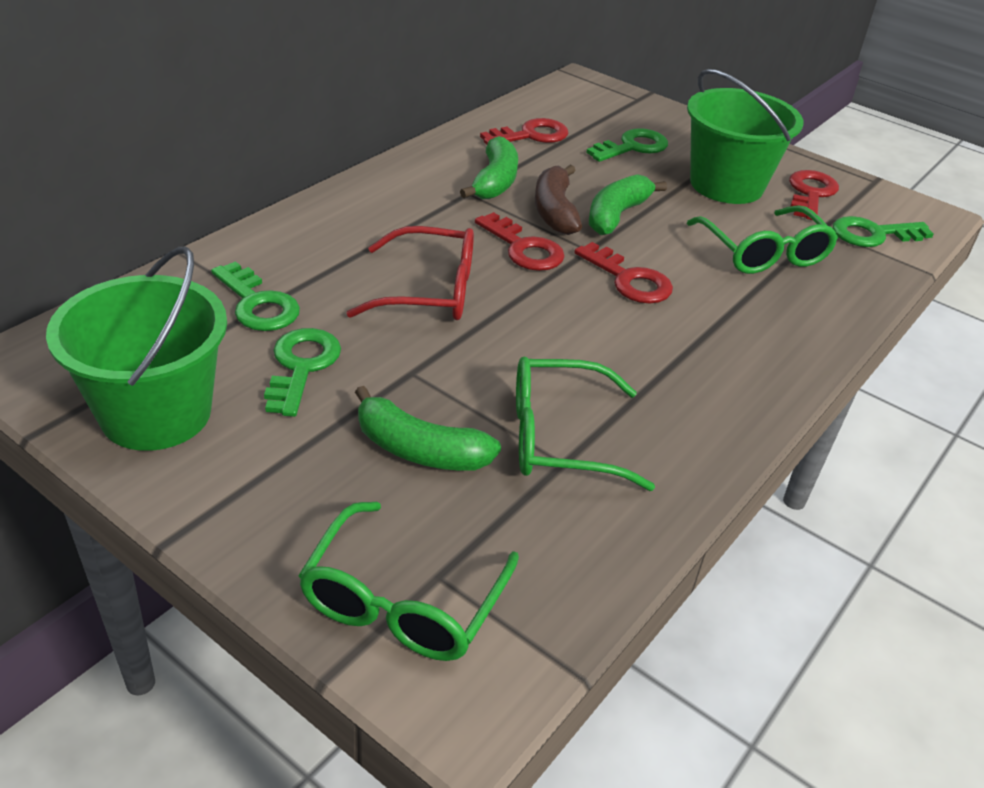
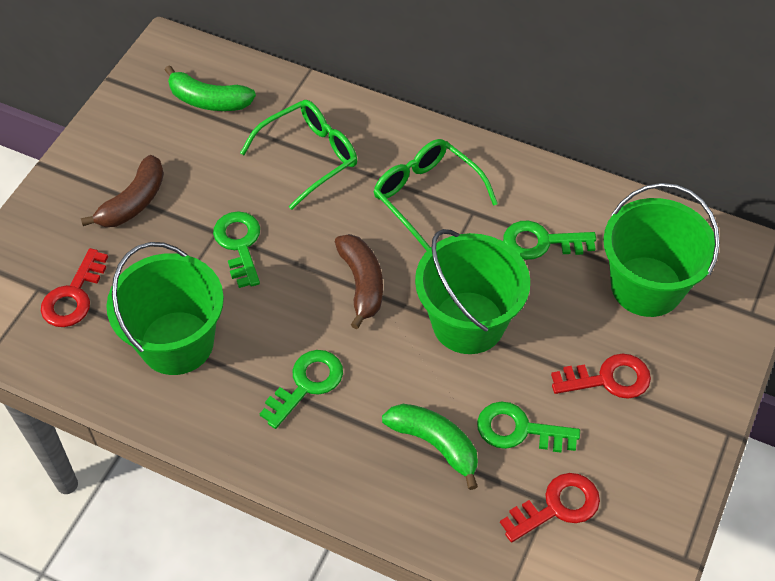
brown banana: [535,165,582,235] = 1 -> [81,155,164,227] [335,234,383,329] = 2
green banana: [355,386,501,471] [460,136,518,199] [589,174,667,235] = 3 -> [165,65,256,111] [382,404,478,490] = 2
green bucket: [46,247,227,451] [687,69,804,204] = 2 -> [106,242,224,375] [415,229,530,354] [603,183,720,317] = 3
green glasses: [298,502,519,661] [516,357,655,491] [687,205,838,274] = 3 -> [240,100,357,210] [373,139,498,251] = 2
red glasses: [347,226,474,320] = 1 -> none = 0
red key: [475,212,565,271] [480,118,568,145] [574,242,673,303] [789,170,839,220] = 4 -> [41,248,108,327] [500,473,600,543] [551,354,651,399] = 3

